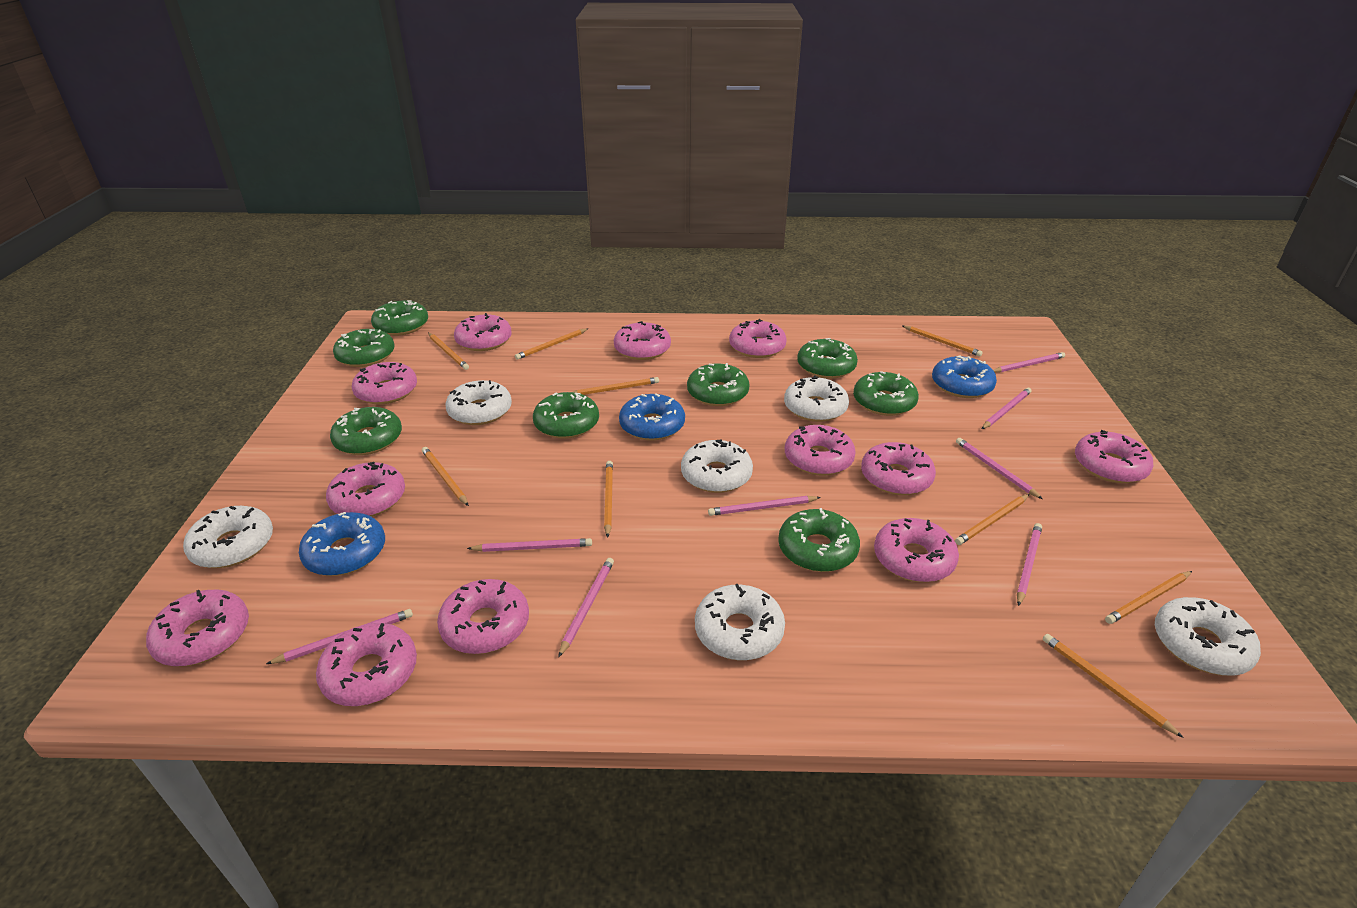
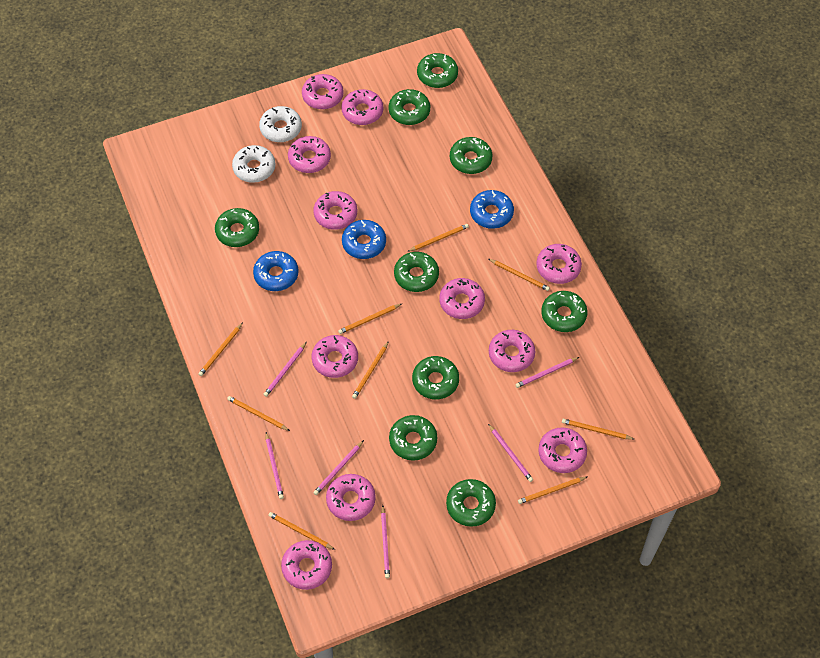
green donut: [330,407,402,455] [333,329,395,367] [371,300,428,336] [533,392,599,439] [687,363,750,406] [778,508,860,572] [797,338,858,379] [853,371,919,416] = 8 -> [215,208,259,247] [389,89,430,125] [389,415,437,461] [394,252,439,292] [412,356,459,399] [417,53,458,88] [446,479,496,527] [450,137,493,174] [541,291,587,332] = 9
pink donut: [146,589,249,666] [316,623,417,706] [326,462,405,517] [352,362,417,404] [437,579,529,654] [454,313,512,351] [614,321,671,360] [729,319,787,358] [785,425,856,476] [861,442,936,495] [874,518,959,582] [1075,430,1153,483] = 12 -> [281,540,332,590] [288,136,331,173] [302,74,344,109] [312,335,358,378] [313,191,357,230] [326,474,376,521] [342,89,383,125] [439,278,485,319] [489,330,535,372] [536,244,582,284] [538,427,587,473] = 11
pink pencil: [266,609,413,664] [467,538,592,552] [558,558,614,658] [708,496,821,516] [956,438,1043,499] [982,388,1032,429] [993,352,1065,373] [1017,523,1042,606] = 8 -> [263,342,307,397] [266,432,284,499] [313,440,364,495] [381,505,390,578] [488,424,533,482] [515,357,579,388] = 6
white donut: [183,506,273,568] [445,380,512,425] [681,439,753,493] [695,584,785,660] [784,375,849,422] [1155,597,1261,676] = 6 -> [232,145,276,183] [259,106,302,142] = 2

